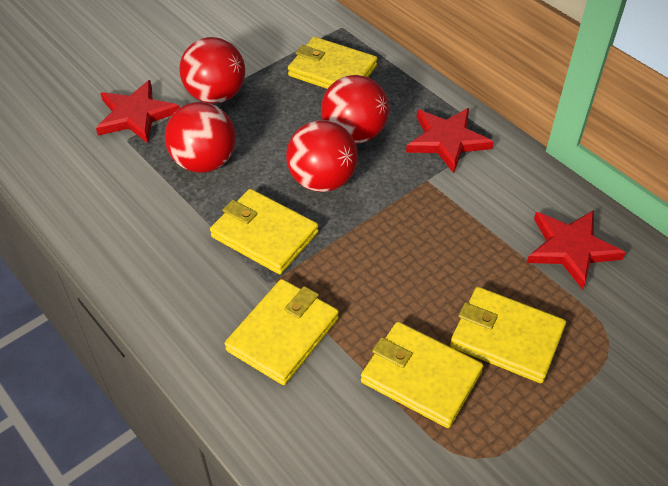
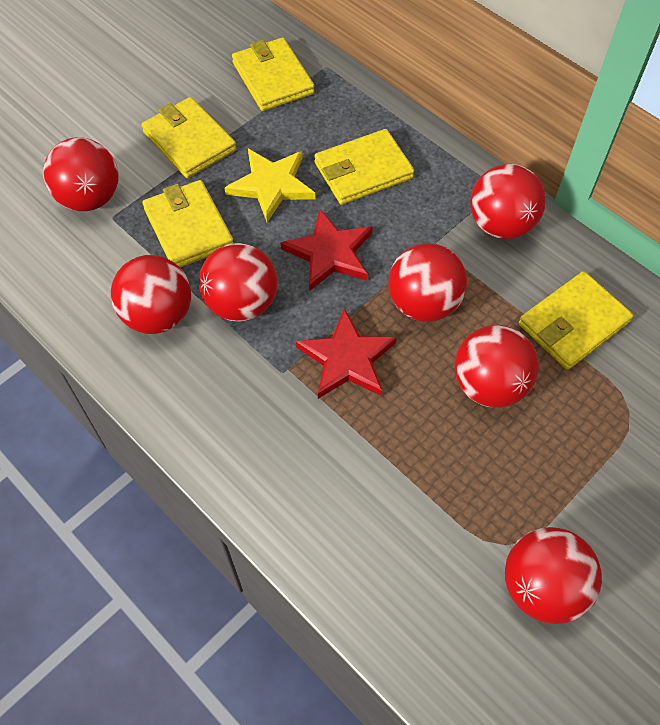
red ball: [165,102,236,173] [179,37,245,104] [286,120,358,192] [321,75,389,144] = 4 -> [43,137,118,211] [111,255,191,334] [199,243,278,322] [388,243,467,322] [454,325,539,408] [470,164,546,239] [505,527,602,624] = 7
red star: [96,80,180,143] [406,108,494,173] [527,210,625,290] = 3 -> [280,209,373,291] [296,309,397,399] = 2
yellow star: none = 0 -> [224,149,315,222] = 1

